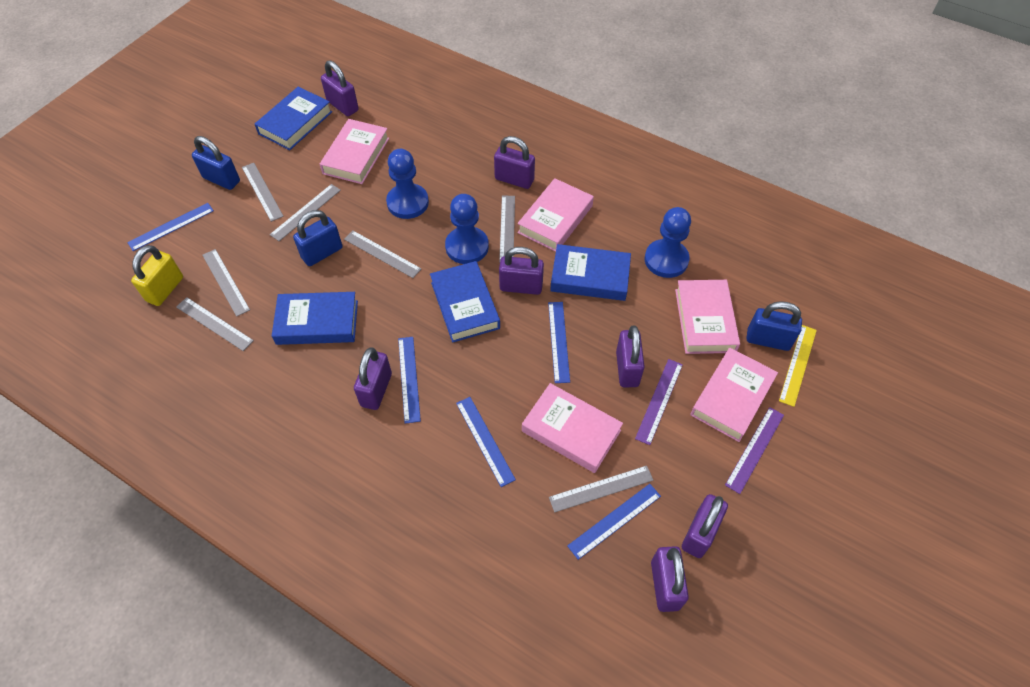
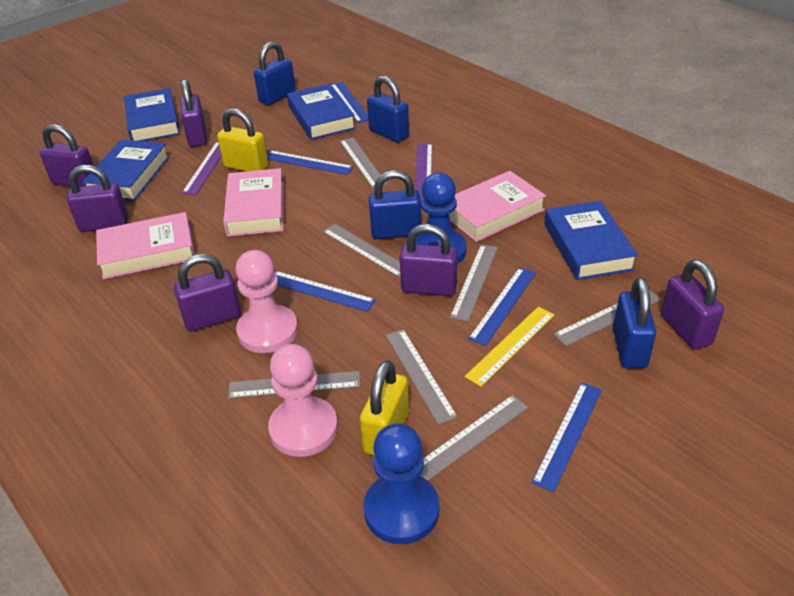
blue padlock: [192,136,240,190] [293,210,343,266] [746,301,802,351] = 3 -> [254,41,296,105] [367,76,409,142] [369,170,422,239] [613,277,656,368] = 4
blue pawn: [386,149,429,219] [445,194,489,264] [645,207,691,278] = 3 -> [363,423,439,544] [416,173,467,264] = 2
pink book: [320,119,389,184] [517,178,594,252] [522,383,623,473] [675,280,740,354] [690,348,778,442] = 5 -> [96,212,195,279] [223,168,284,236] [449,171,546,242] = 3
pink pawn: none = 0 -> [235,250,298,353] [268,344,338,457] = 2
purple padlock: [321,60,359,116] [354,347,392,410] [494,136,535,189] [499,247,544,295] [616,326,645,387] [651,546,689,612] [682,494,728,558] = 7 -> [39,124,94,187] [67,165,128,232] [174,254,241,332] [180,79,207,147] [400,224,457,296] [661,259,724,349] = 6
yellow padlock: [131,245,183,306] = 1 -> [217,108,268,171] [360,360,409,455] = 2

